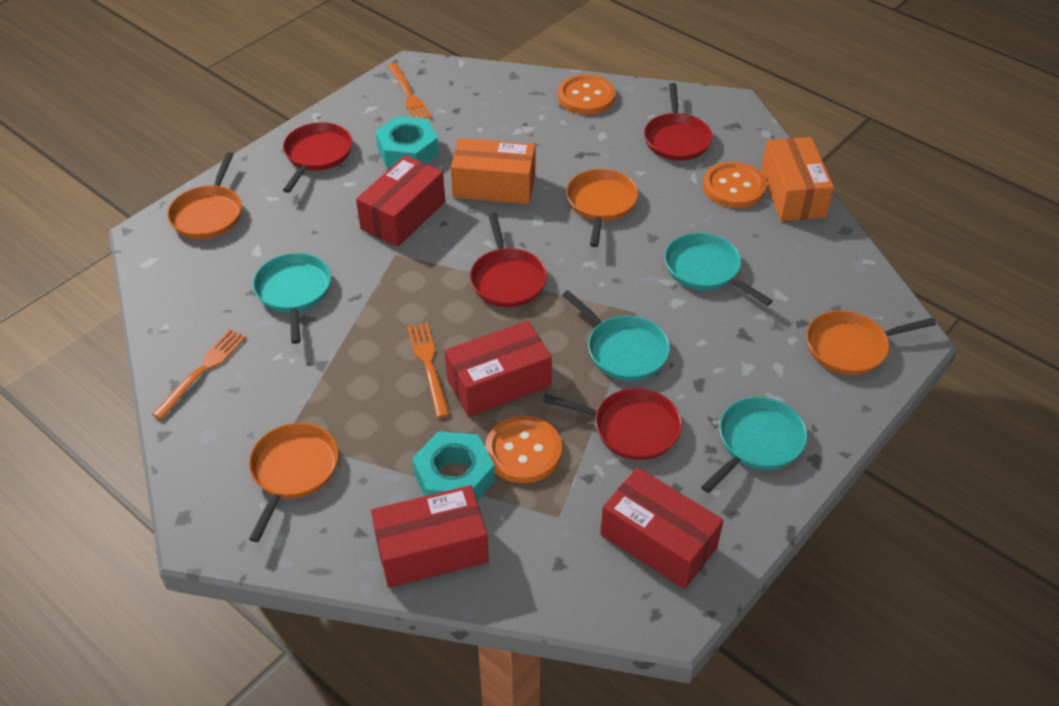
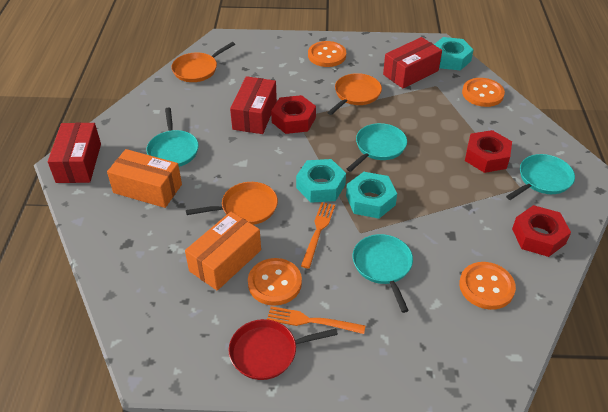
orange button: [485,416,562,483] [558,74,615,115] [703,162,767,208] = 3 -> [248,258,302,306] [308,41,346,67] [459,262,516,310] [462,78,505,107] = 4
orange fork: [152,329,246,420] [387,63,432,119] [407,322,450,418] = 3 -> [267,306,366,334] [301,202,335,269] = 2
orange pan: [167,152,242,239] [249,423,339,542] [566,169,638,247] [806,310,936,375] = 4 -> [171,42,235,82] [186,182,278,225] [327,73,382,115] = 3
red box: [356,155,445,247] [371,485,489,588] [445,321,552,417] [600,467,724,589] = 4 -> [48,123,101,183] [230,76,277,134] [383,37,442,88] = 3
red nut: none = 0 -> [271,95,316,134] [465,130,512,173] [512,205,571,257] = 3
red pan: [283,122,352,193] [470,212,547,307] [542,388,682,460] [644,83,713,161] = 4 -> [229,319,338,380] = 1
turquoise nut: [375,116,439,168] [412,431,495,501] = 2 -> [296,159,346,203] [346,172,397,219] [434,37,473,71] = 3

